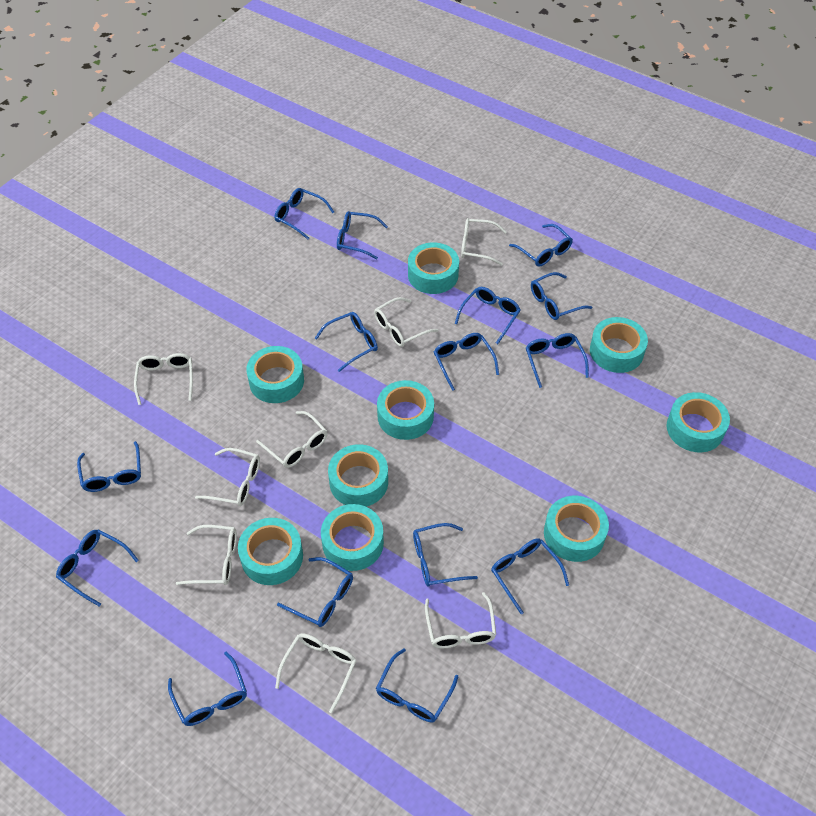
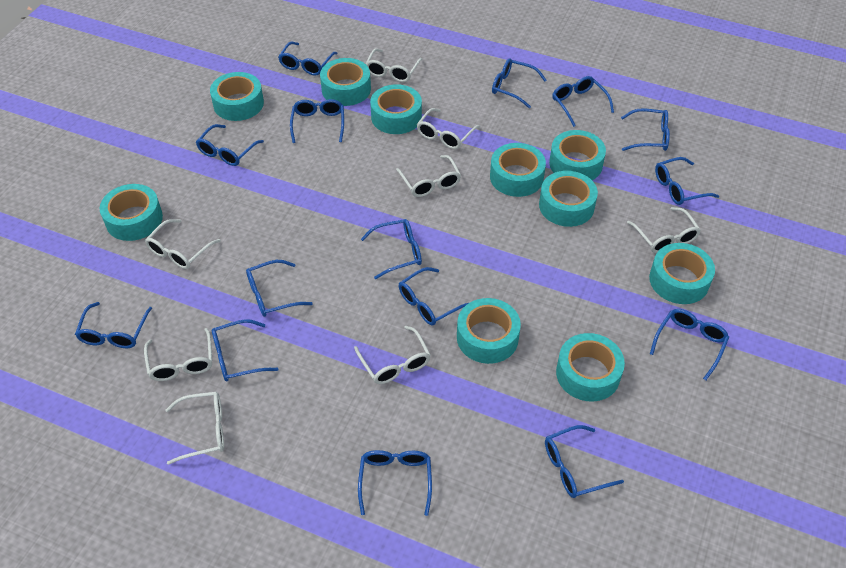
turquoise tape: [238,518,303,585] [246,346,304,403] [321,504,384,571] [328,444,388,507] [377,380,434,440] [408,242,459,294] [544,496,609,562] [590,317,648,373] [666,392,730,452] = 9 -> [100,184,163,241] [210,72,264,121] [320,58,371,106] [370,84,422,134] [457,298,521,364] [490,143,546,197] [539,171,598,227] [549,130,606,180] [556,333,625,402] [649,243,715,304] = 10

